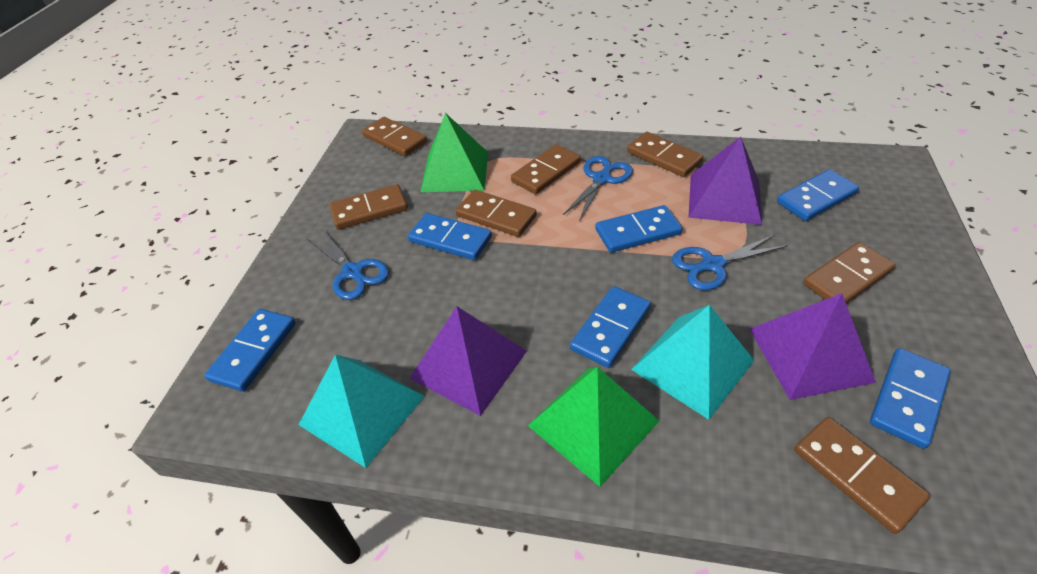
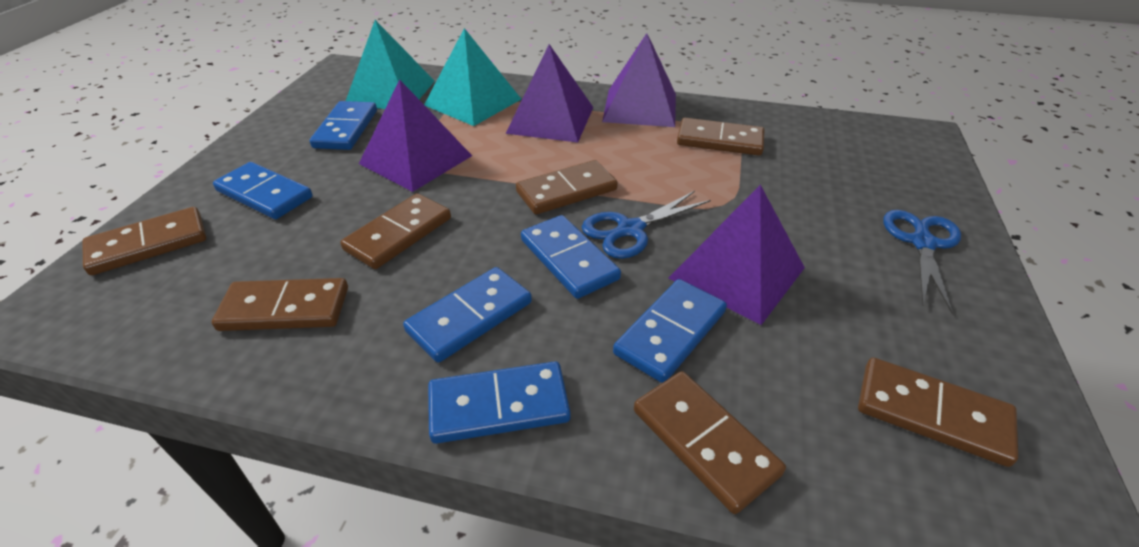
blue scissors: [307,229,389,300] [563,156,633,221] [672,235,788,290] = 3 -> [582,191,711,259] [883,210,961,314] = 2
green pyramid: [420,113,488,192] [528,367,659,487] = 2 -> none = 0
purple pyramid: [409,306,527,416] [688,137,762,225] [749,293,876,400] = 3 -> [359,79,472,192] [506,44,593,143] [602,33,676,127] [668,185,805,325] = 4

